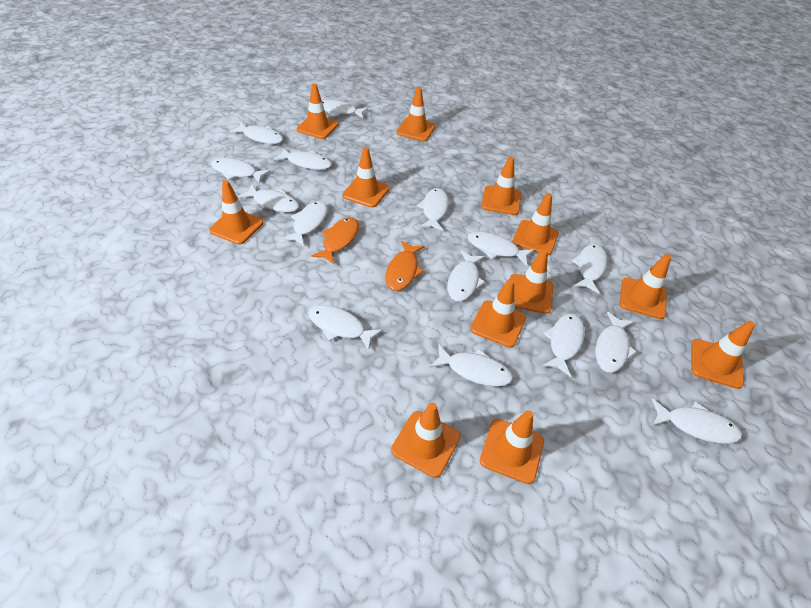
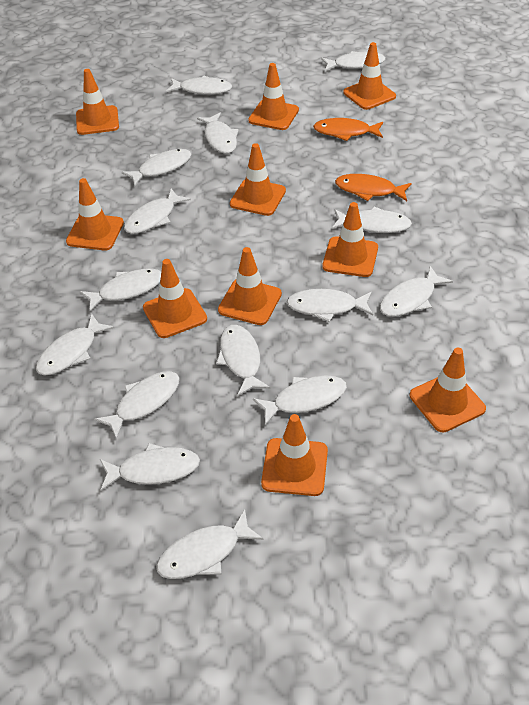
orange traffic cone: [209,180,264,245] [297,84,339,139] [342,147,389,208] [391,402,461,478] [396,87,435,141] [470,279,526,348] [480,410,544,484] [481,156,521,215] [510,249,553,314] [512,193,559,255] [620,254,671,319] [691,321,755,389] = 12 -> [66,178,124,250] [76,69,119,135] [143,259,207,338] [218,247,282,325] [230,143,286,216] [248,63,299,130] [261,414,328,496] [322,202,378,277] [343,42,396,110] [410,348,486,432] = 10

